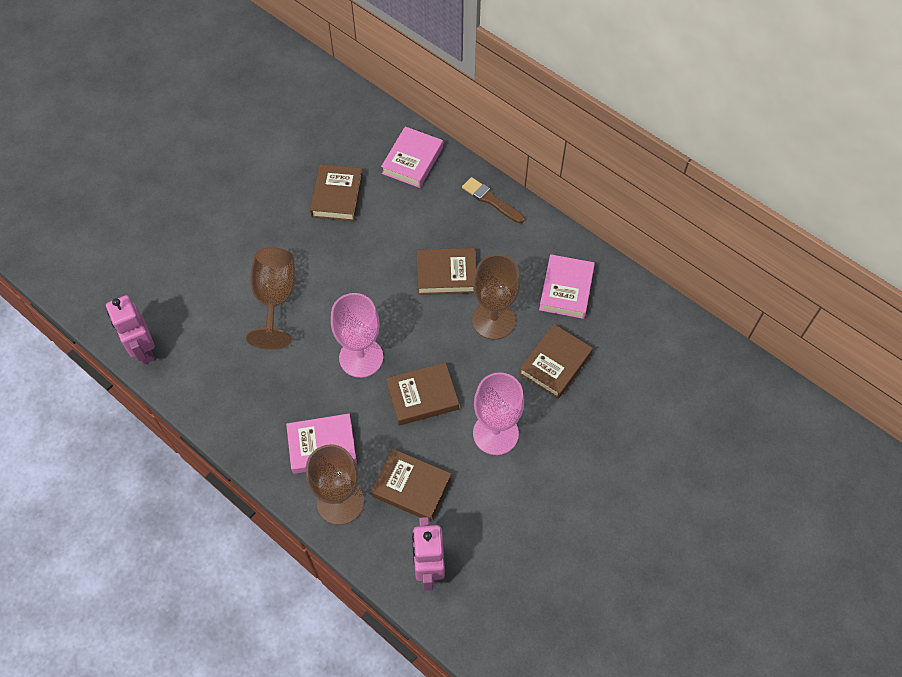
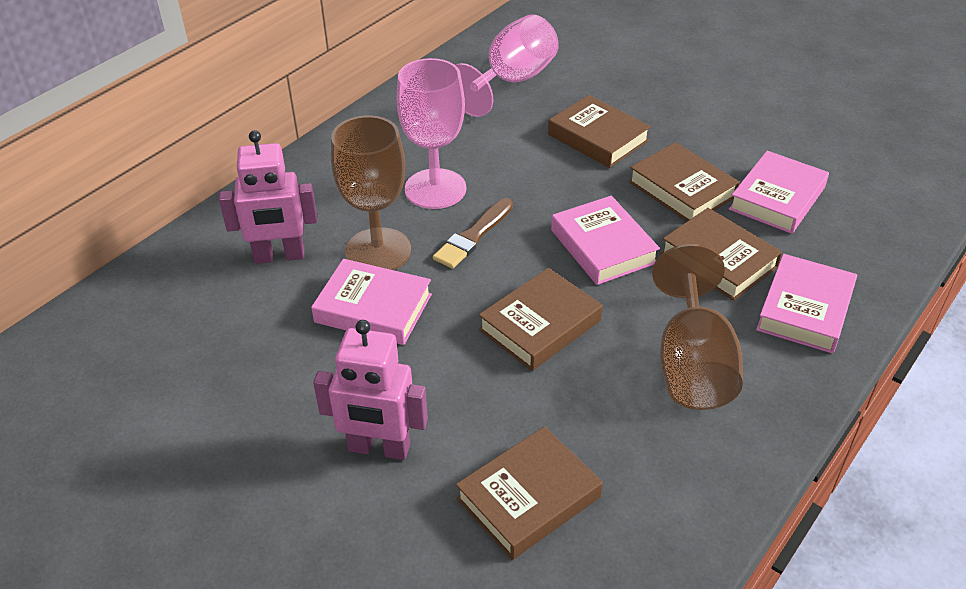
brown goblet: [246,247,295,350] [306,444,364,525] [472,254,521,340] = 3 -> [331,116,411,270] [652,244,743,410] = 2
pink book: [286,414,357,474] [381,126,443,188] [539,254,595,319] = 3 -> [311,259,432,345] [551,196,660,285] [729,151,829,234] [756,254,857,354] = 4

